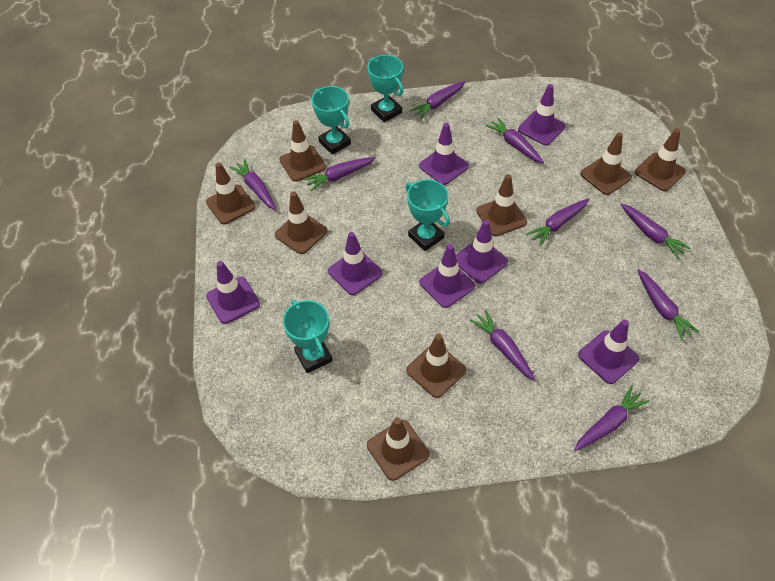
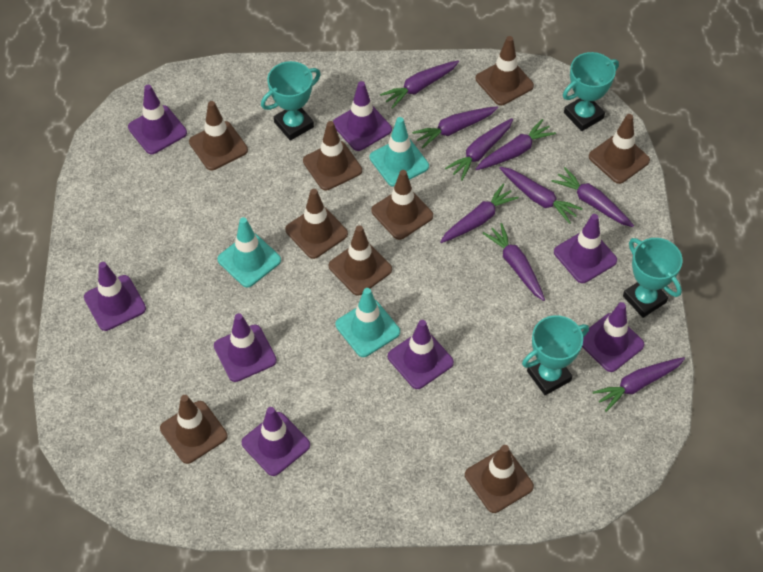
brown traffic cone: [206,162,256,224] [275,191,327,254] [279,120,326,182] [367,417,430,481] [406,334,466,398] [476,174,527,236] [580,132,632,195] [635,129,686,191] = 8 -> [160,395,227,464] [189,101,248,170] [285,189,348,259] [303,121,362,191] [329,225,392,296] [371,170,433,240] [465,445,534,513] [476,36,534,105] [589,114,650,184] = 9
purple traffic cone: [206,261,260,324] [328,232,382,295] [419,123,469,185] [420,244,475,308] [456,220,508,284] [518,84,565,146] [578,319,639,384] = 7 -> [84,262,146,331] [128,85,187,154] [214,313,277,382] [242,407,310,476] [333,81,392,151] [388,320,454,389] [554,214,617,283] [582,302,644,372] = 8
turquoise traffic cone: none = 0 -> [217,217,281,287] [336,288,400,357] [370,117,429,187] = 3

